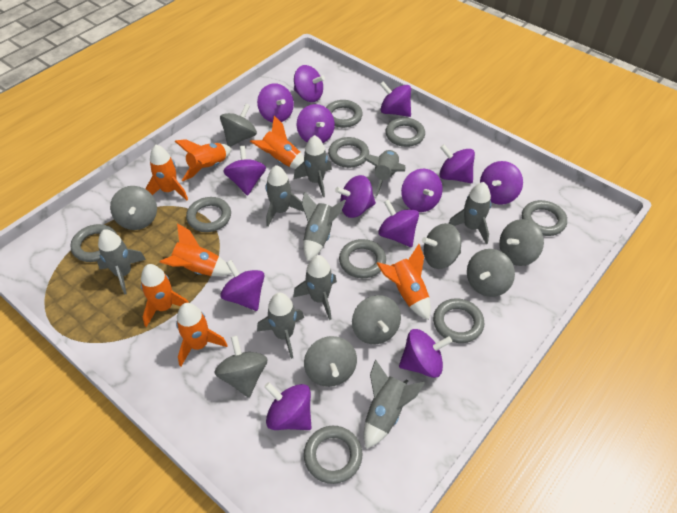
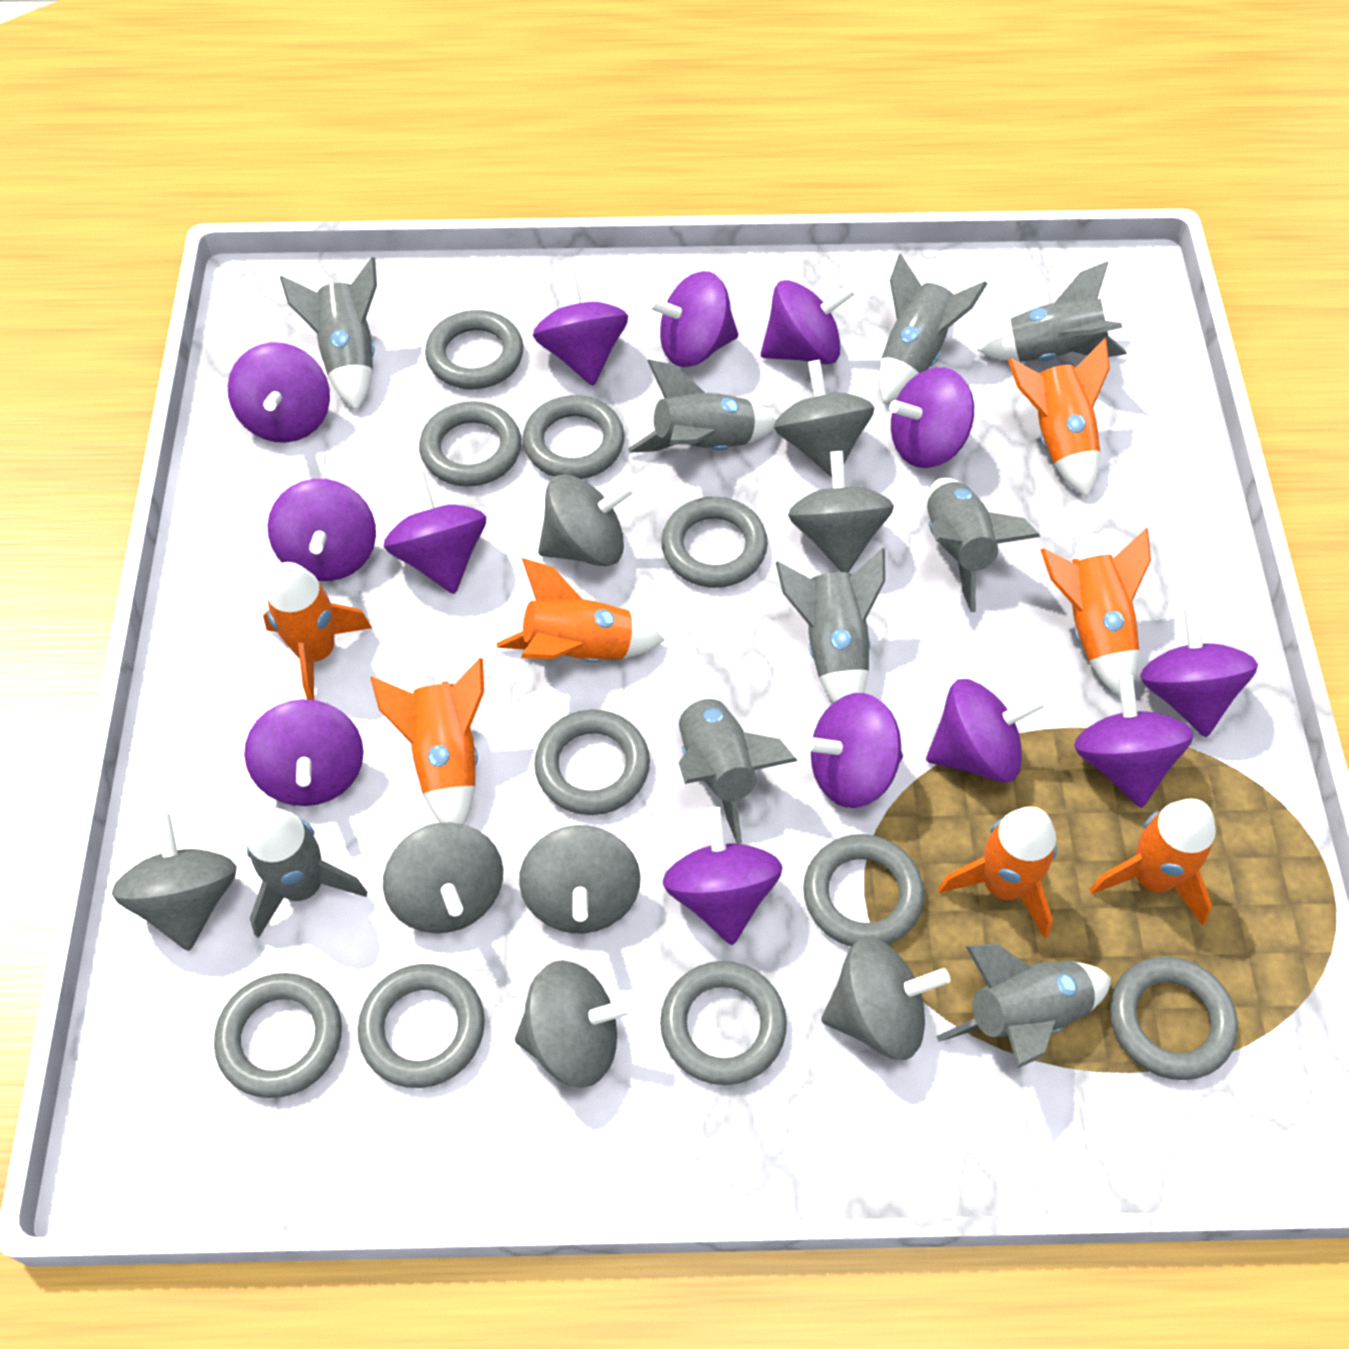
grey ring: [70,224,117,262] [186,197,231,232] [304,426,362,484] [326,100,363,128] [328,137,369,168] [339,239,386,278] [385,118,425,147] [433,298,484,343] [522,200,567,236] = 9 -> [214,973,342,1098] [358,964,485,1088] [419,401,521,487] [425,310,523,389] [523,395,624,479] [534,710,650,815] [660,961,787,1085] [661,497,768,588] [803,834,924,947] [1110,956,1238,1080] = 10

